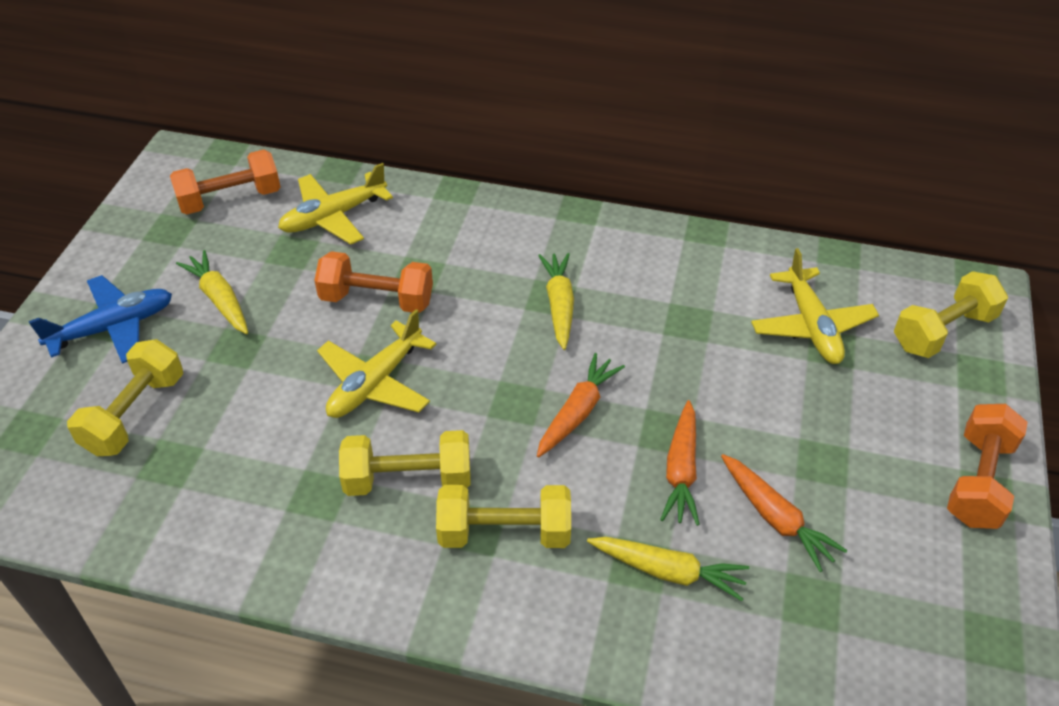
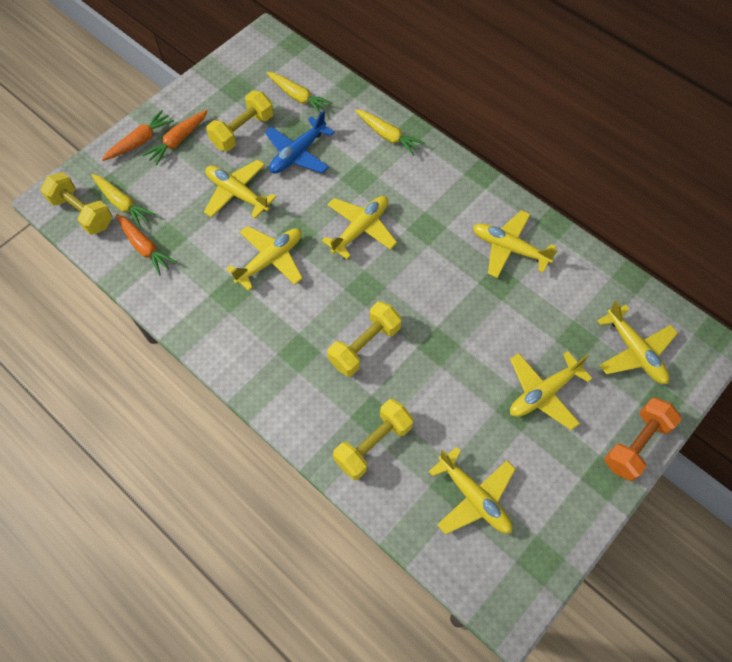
orange dumbbell: [170,149,281,215] [314,251,433,313] [947,404,1028,529] = 3 -> [604,398,682,481] = 1
yellow plane: [278,163,393,244] [317,309,436,418] [751,248,879,364] = 3 -> [204,159,276,218] [226,226,303,291] [322,196,397,259] [429,446,515,535] [473,210,558,278] [510,351,593,430] [597,301,678,384] = 7

